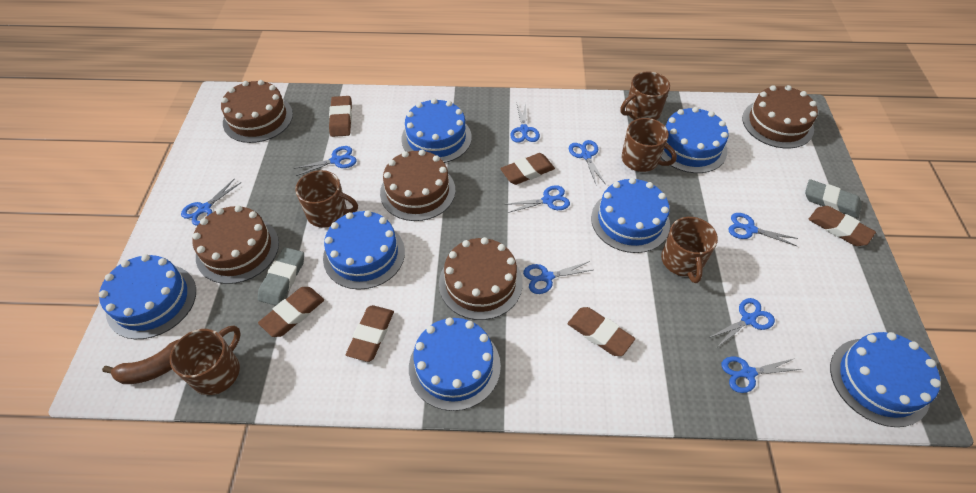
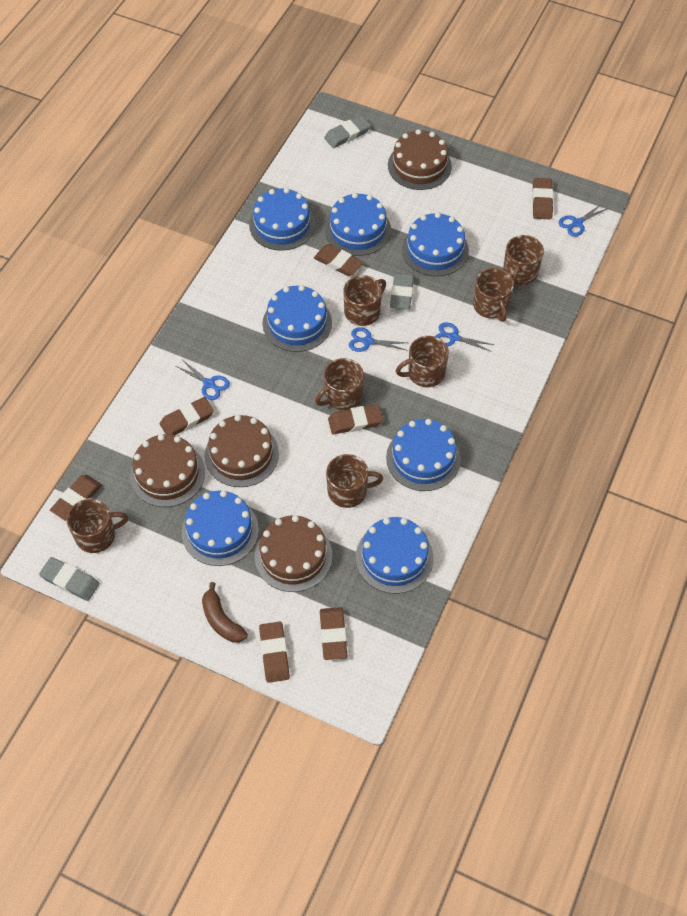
blue scissors: [181,178,241,226] [293,146,357,176] [505,185,570,213] [510,103,540,143] [523,261,592,294] [569,140,606,185] [709,298,775,347] [722,357,802,393] [728,213,798,246] = 9 -> [176,360,230,400] [349,327,406,352] [435,322,494,352] [559,203,609,237] = 4
brown cake: [192,205,279,284] [221,80,293,143] [380,150,455,221] [439,237,523,320] [742,85,818,148] = 5 -> [130,434,205,507] [204,415,279,487] [255,515,332,592] [388,129,452,190] = 4
brown eraser: [258,287,324,337] [329,96,352,137] [346,305,394,362] [500,153,555,185] [568,307,635,356] [809,206,876,246] = 6 -> [50,475,102,521] [160,397,214,435] [259,622,290,683] [314,244,363,276] [320,607,347,660] [328,404,383,434] [532,178,553,219] = 7
brown mug: [170,326,241,395] [295,170,358,228] [620,72,670,120] [621,118,677,172] [661,217,718,283] = 5 -> [67,499,128,553] [315,358,364,410] [326,454,383,508] [344,275,386,326] [396,336,449,387] [473,268,514,322] [503,235,544,287] = 7
grey eraser: [258,247,304,306] [805,179,862,218] = 2 -> [39,557,100,601] [324,115,371,148] [390,273,414,310] = 3

